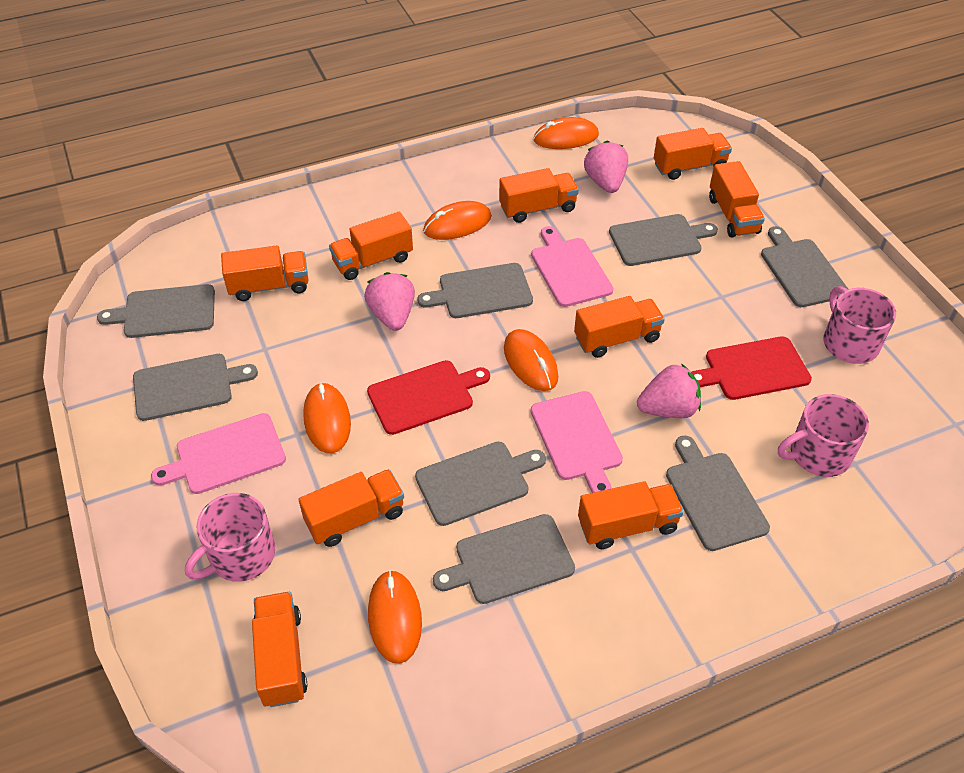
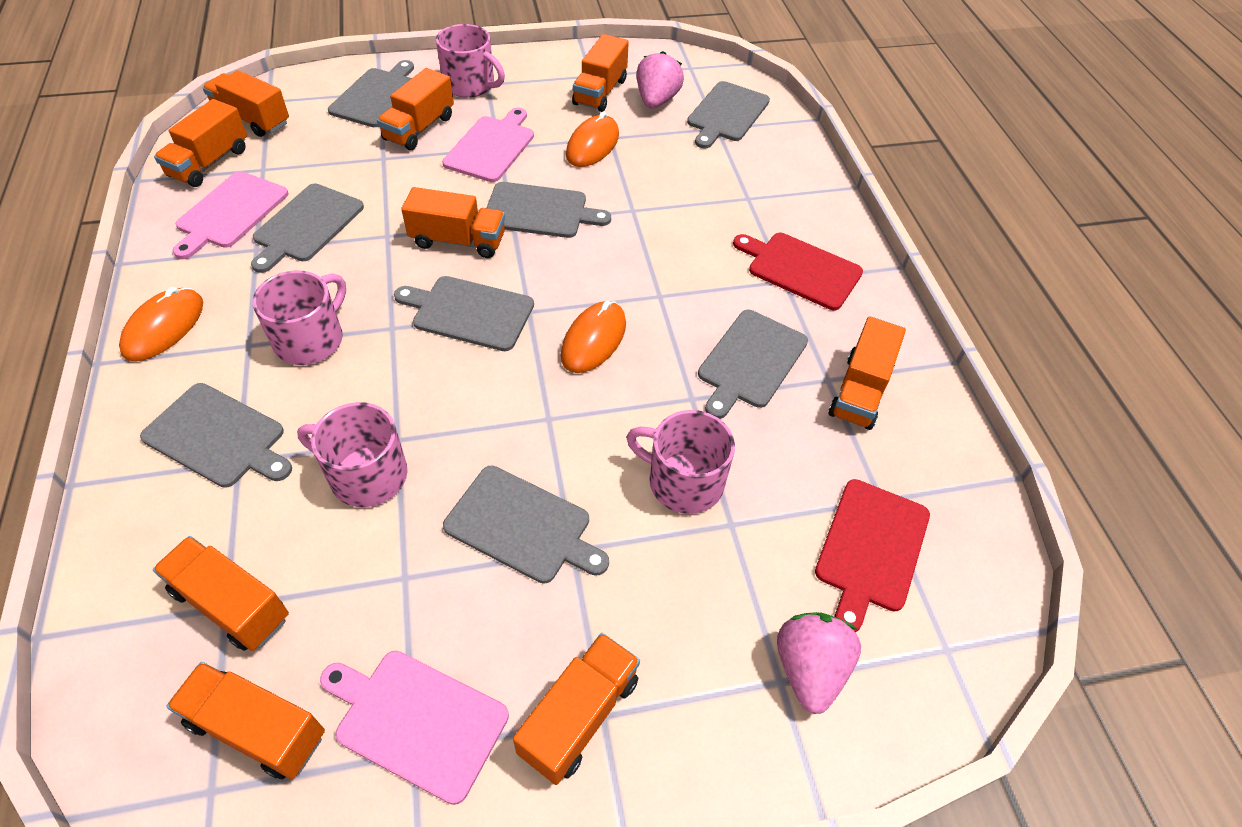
orange mouse: [303,382,351,453] [368,570,422,664] [423,201,492,240] [504,329,558,391] [534,117,599,149] = 5 -> [119,287,203,361] [561,301,626,373] [566,111,619,167] = 3
pink mug: [185,493,275,582] [778,394,869,477] [823,286,896,364] = 3 -> [253,271,346,365] [297,402,407,507] [436,24,505,98] [626,410,735,514] = 4
pink strawberry: [364,272,415,331] [584,141,628,193] [637,364,701,418] = 3 -> [636,51,684,109] [777,612,861,714] = 2

